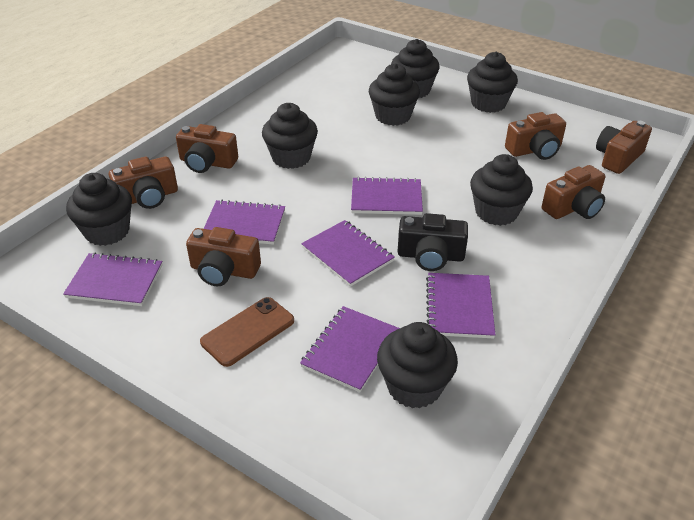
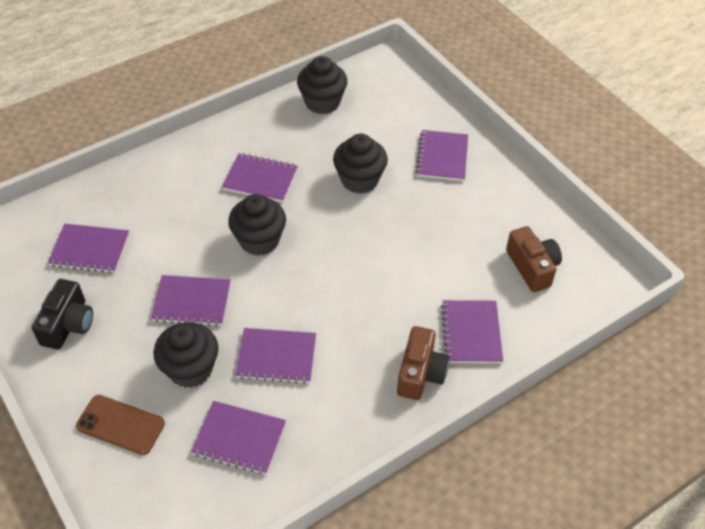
black cupcake: [66,173,132,246] [262,103,318,169] [369,63,420,126] [377,322,458,409] [391,39,440,98] [467,52,518,113] [470,154,533,226] = 7 -> [153,322,218,388] [228,194,286,256] [297,56,348,114] [333,134,388,194] = 4
brown camera: [109,156,178,209] [176,124,238,173] [186,227,261,286] [505,112,566,160] [542,165,605,219] [596,121,652,174] = 6 -> [397,326,449,400] [506,226,562,292] = 2
purple notebook: [63,253,163,306] [204,200,285,245] [300,306,400,392] [301,220,395,287] [351,177,423,215] [426,273,496,339] = 6 -> [48,224,129,273] [151,275,231,326] [191,401,286,475] [222,153,298,202] [236,328,316,384] [416,130,468,181] [441,300,503,363] = 7

